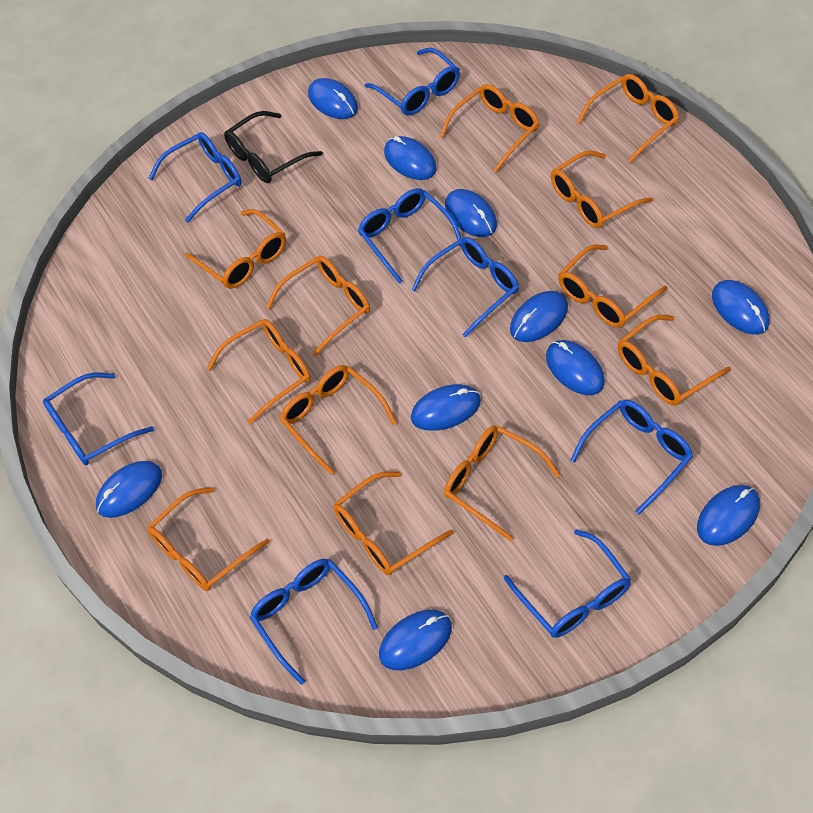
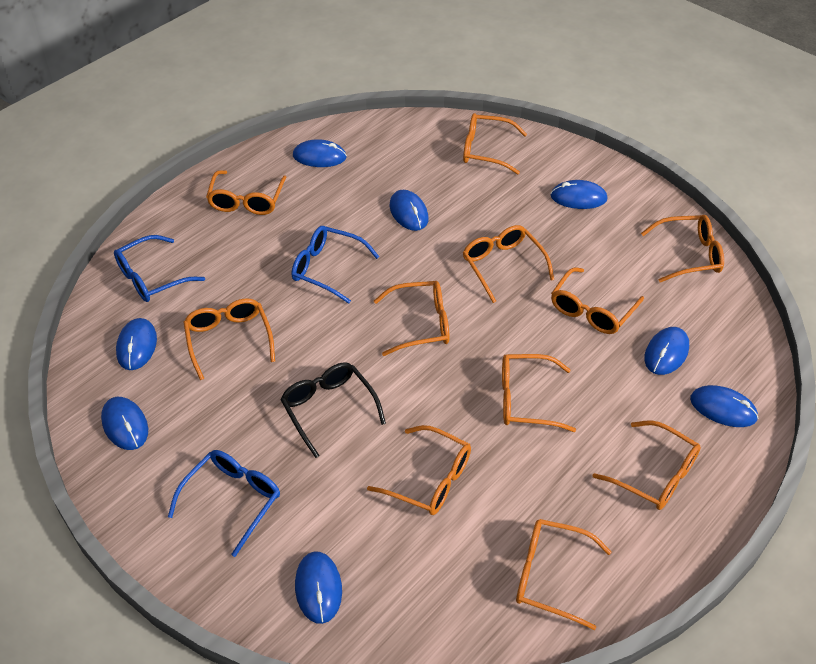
blue glasses: [43,373,154,465] [148,132,242,223] [250,559,378,685] [358,188,461,284] [365,48,460,116] [411,237,519,338] [504,529,631,638] [571,400,693,514] = 8 -> [114,235,205,302] [168,450,280,557] [292,226,379,304] = 3
blue mouse: [96,461,162,518] [308,78,358,119] [379,610,452,670] [384,136,437,180] [411,384,481,431] [445,189,497,237] [510,291,568,342] [546,340,605,395] [697,485,760,546] [712,280,770,334] = 10 -> [101,397,148,450] [116,318,157,370] [293,139,347,167] [295,552,342,624] [390,190,428,231] [551,180,608,209] [644,327,689,375] [690,385,758,427] = 8
orange glasses: [147,487,270,591] [185,209,286,289] [207,319,311,425] [266,256,370,356] [279,365,397,475] [334,472,453,575] [440,84,540,172] [444,425,560,541] [551,150,653,228] [558,245,668,328] [577,74,679,163] [618,315,731,406] = 12 -> [183,298,275,380] [206,170,287,215] [367,425,471,515] [374,281,449,356] [463,113,527,175] [463,225,554,303] [502,354,576,432] [516,519,611,630] [551,267,644,334] [593,420,701,510] [641,215,724,283] = 11

